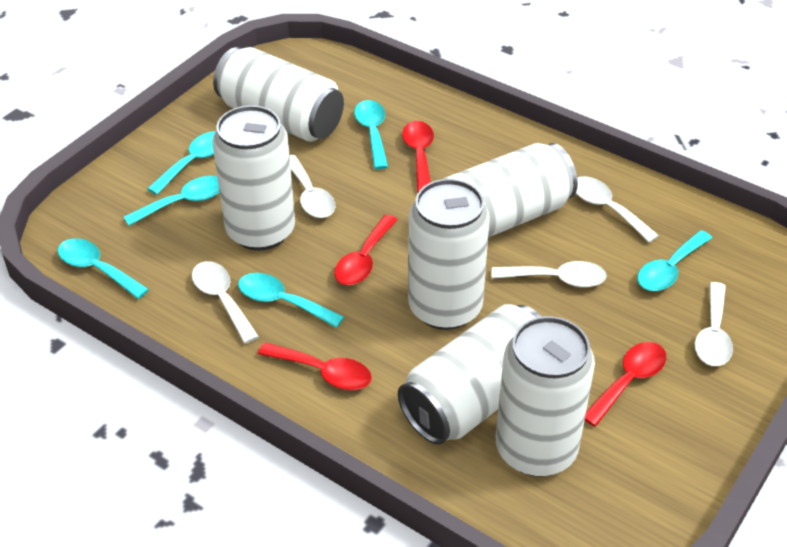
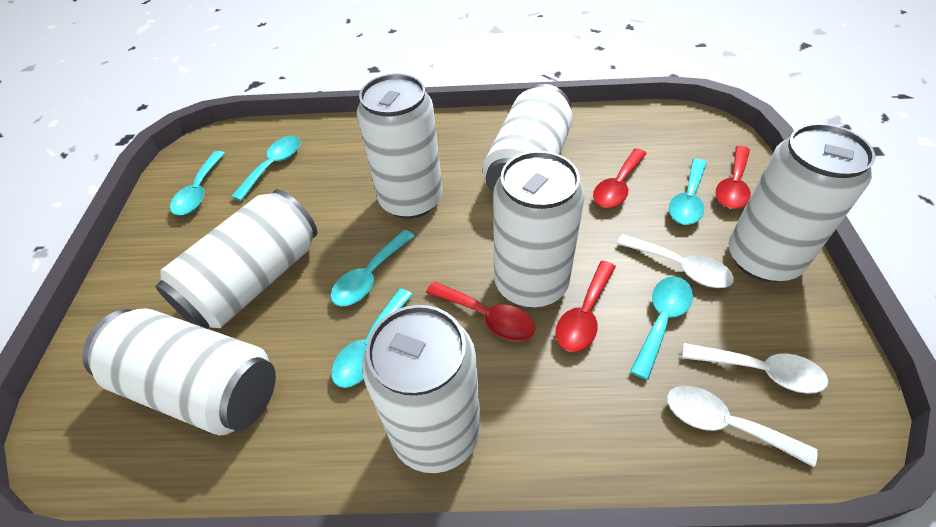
white can: [212,105,295,250] [213,47,344,142] [398,304,542,445] [408,179,490,330] [443,143,578,238] [496,316,595,476] = 6 -> [82,308,276,436] [155,190,317,329] [357,73,443,219] [362,305,481,473] [482,84,573,193] [493,151,585,308] [728,123,876,282] = 7
white spoon: [192,261,259,344] [290,155,335,218] [492,261,607,288] [576,176,659,243] [695,282,733,366] = 5 -> [617,234,734,288] [667,386,818,467] [682,343,828,394] = 3

